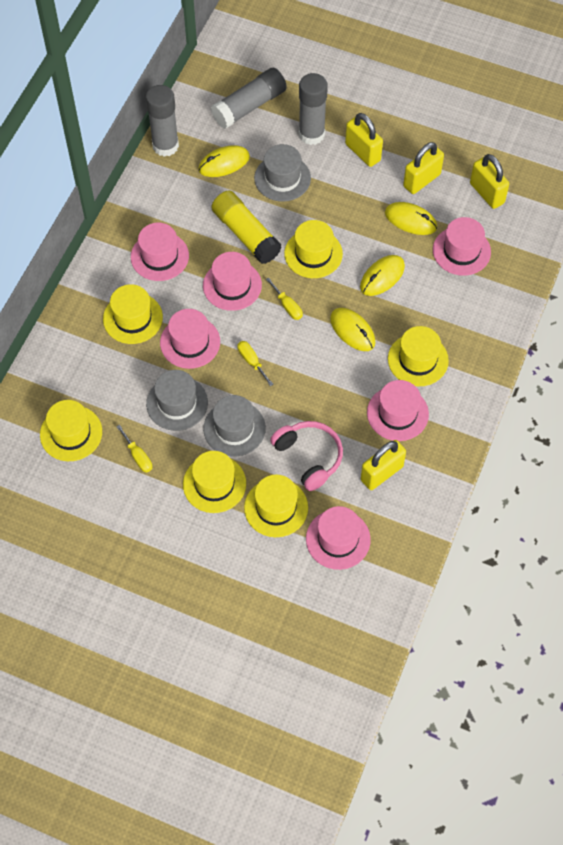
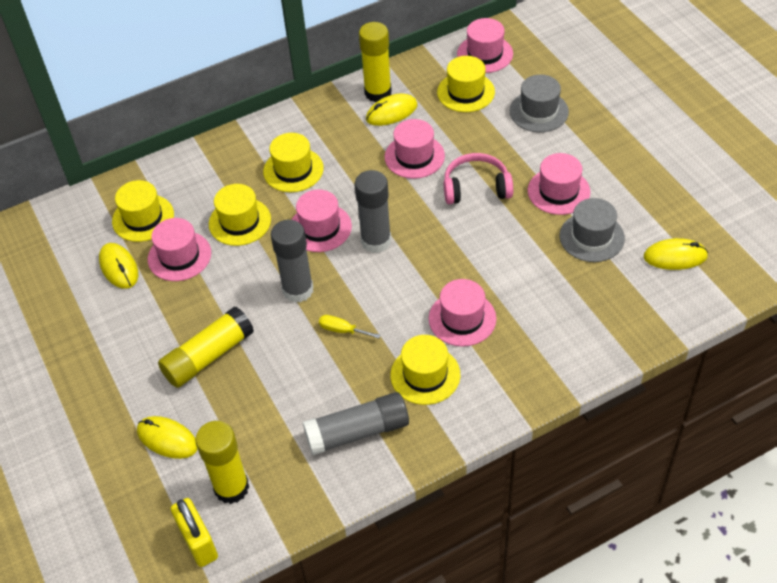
grey hat: [146,370,208,431] [203,395,266,457] [254,144,311,201] = 3 -> [510,75,569,132] [560,198,625,262] = 2
yellow glue stick: [211,190,282,264] = 1 -> [158,306,254,388] [195,421,249,504] [359,22,392,102] = 3
yellow hat: [40,400,102,461] [103,284,163,344] [183,451,246,513] [244,475,308,537] [284,220,343,278] [388,326,449,386] = 6 -> [112,180,174,242] [209,184,271,246] [263,133,324,192] [390,335,460,405] [437,56,495,112] = 5
yellow padlock: [345,113,383,167] [361,440,406,490] [403,142,444,194] [470,154,509,209] = 4 -> [171,498,218,567] = 1
yellow screwdriver: [117,425,152,473] [237,341,273,386] [266,277,303,320] = 3 -> [319,315,381,338] = 1

